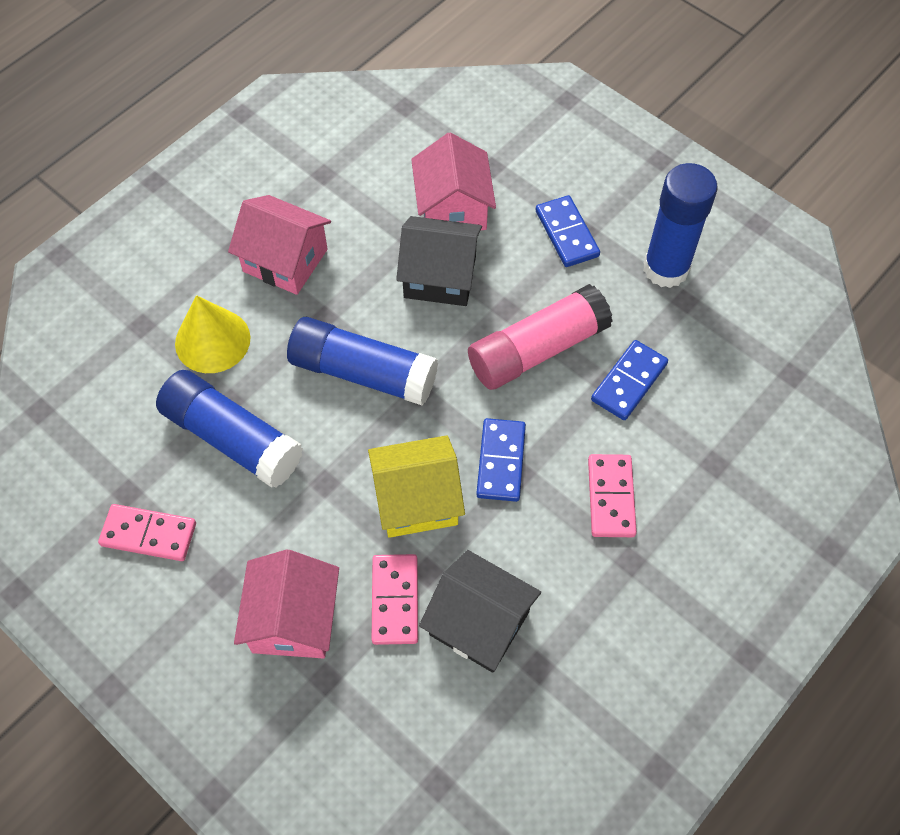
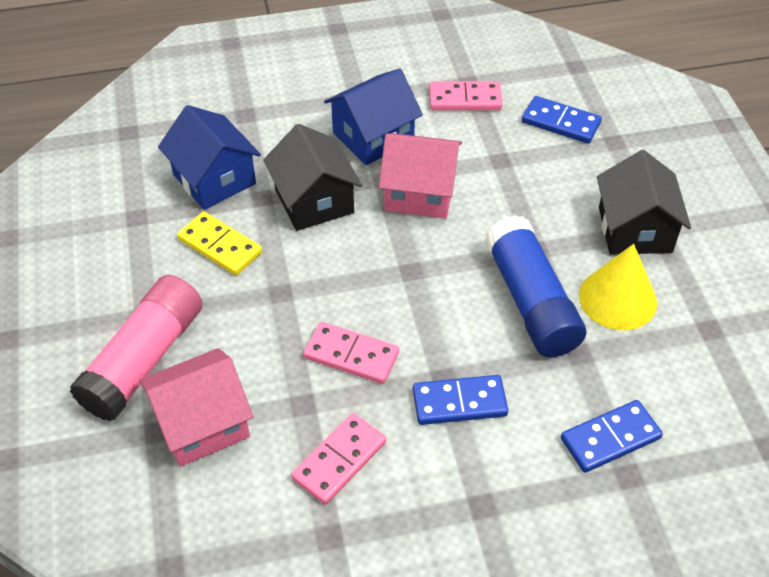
blue glue stick: [156,370,303,488] [287,317,438,406] [643,163,718,288] = 3 -> [485,215,586,357] = 1
blue house: none = 0 -> [158,105,261,210] [324,69,423,165] = 2
pink house: [228,195,331,295] [234,549,339,658] [411,132,496,230] = 3 -> [139,348,253,467] [379,133,462,219] = 2
yellow domino: none = 0 -> [177,212,262,275] = 1
yellow house: [368,435,465,538] = 1 -> none = 0

